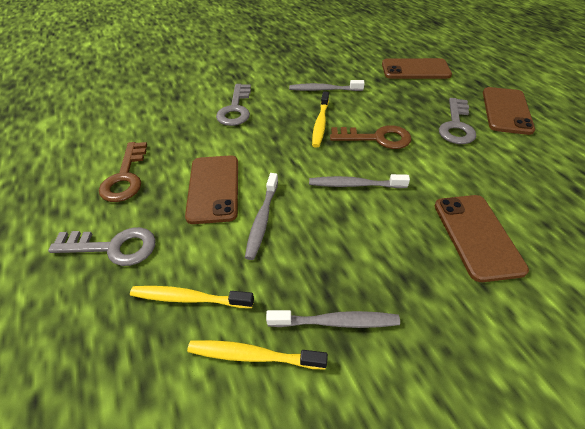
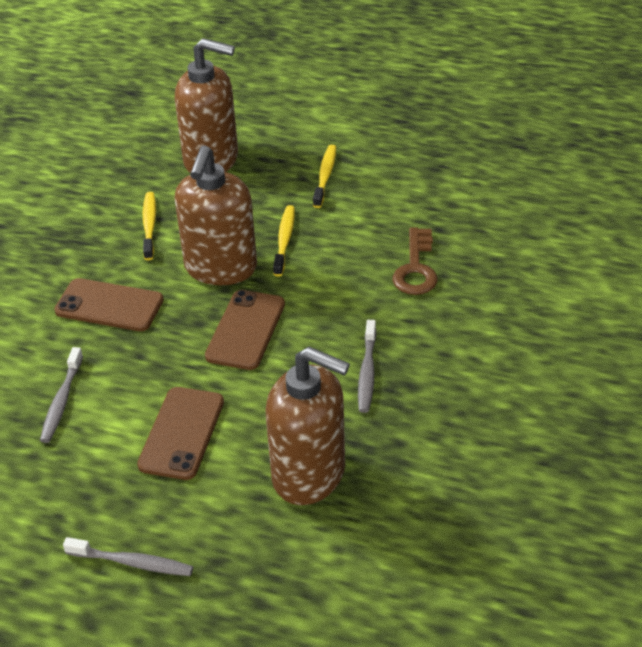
brown key: [99,142,147,202] [330,125,411,149] = 2 -> [393,227,438,295] = 1
brown phone: [185,155,238,224] [382,58,452,79] [435,195,529,282] [483,87,535,135] = 4 -> [54,278,164,331] [137,387,224,480] [205,290,285,370] = 3
brown soap dispenser: none = 0 -> [175,38,238,173] [175,145,257,285] [266,347,350,505] = 3
grey key: [48,227,156,266] [216,84,251,126] [439,98,476,144] = 3 -> none = 0
grey toothbrush: [245,173,278,260] [266,310,400,328] [289,80,365,91] [309,174,410,188] = 4 -> [40,347,83,443] [63,537,194,576] [358,320,376,413] = 3

